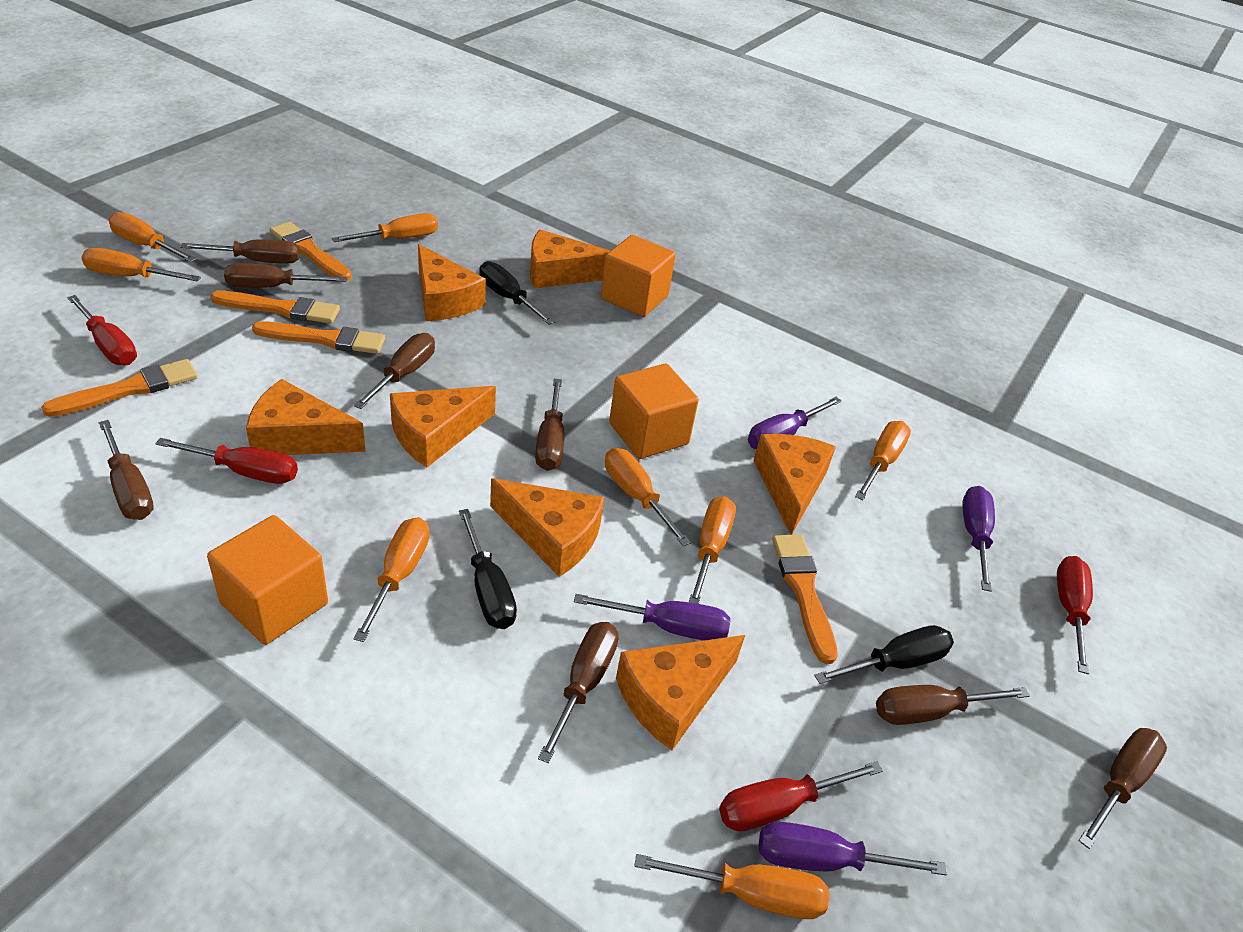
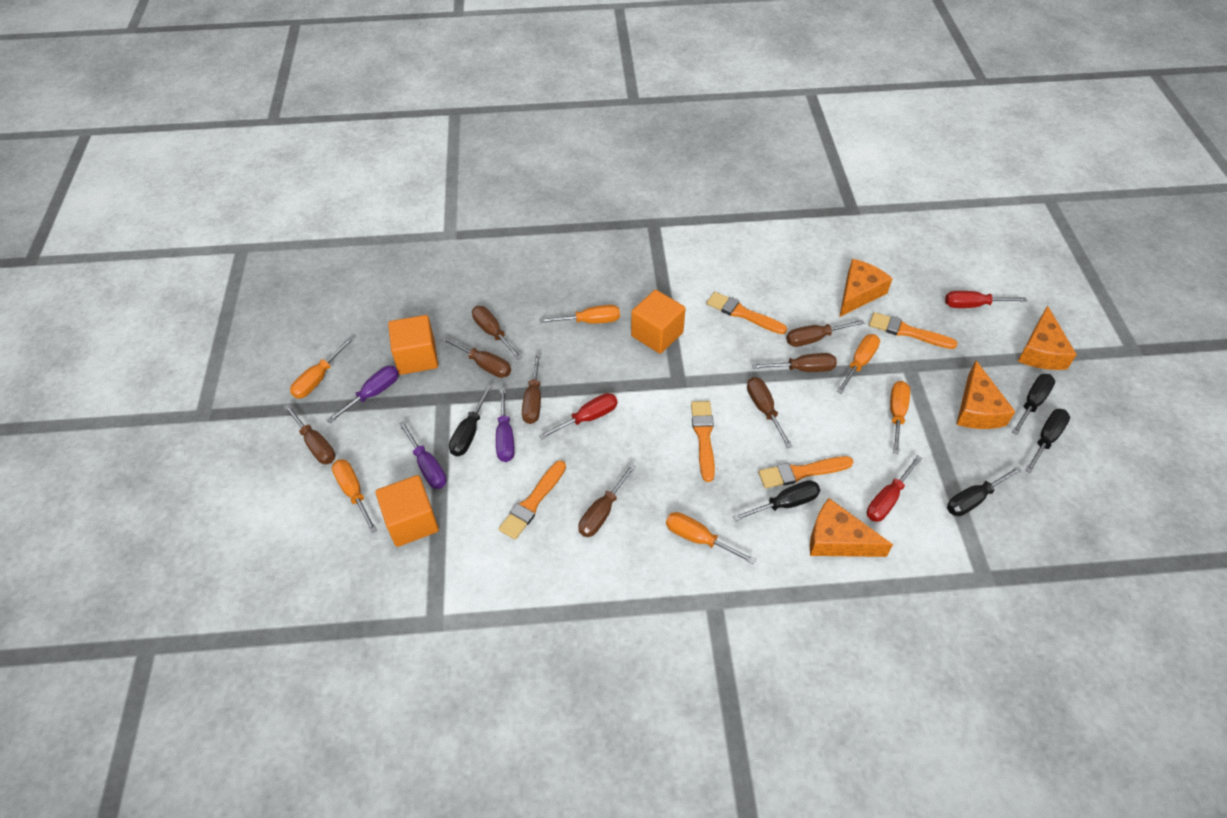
black screwdriver: [459,509,517,629] [479,261,555,325] [814,625,954,684] = 3 -> [449,385,493,456] [733,480,820,521] [947,466,1022,516] [1012,374,1055,435] [1025,409,1070,473] = 5
orange cheese: [246,379,366,455] [390,386,496,467] [418,244,486,321] [490,478,604,577] [530,230,611,289] [616,635,745,750] [753,434,836,535] = 7 -> [810,498,893,557] [839,259,893,317] [956,361,1016,429] [1018,306,1077,370] = 4
orange screwdriver: [82,248,201,282] [109,212,197,262] [332,213,438,242] [353,517,430,642] [605,448,691,546] [634,854,830,919] [689,496,736,604] [855,421,911,500] = 8 -> [290,337,353,399] [332,459,377,533] [539,305,620,324] [666,512,756,565] [837,334,880,394] [890,381,910,454] = 6
purple screwdriver: [574,594,730,641] [748,397,842,449] [759,822,947,876] [962,486,995,592] = 4 -> [327,366,399,423] [399,421,447,489] [496,387,515,462] = 3
red screwdriver: [67,295,137,365] [155,438,298,484] [719,761,883,831] [1057,556,1093,674] = 4 -> [539,393,618,440] [867,455,922,522] [945,291,1027,308] = 3

